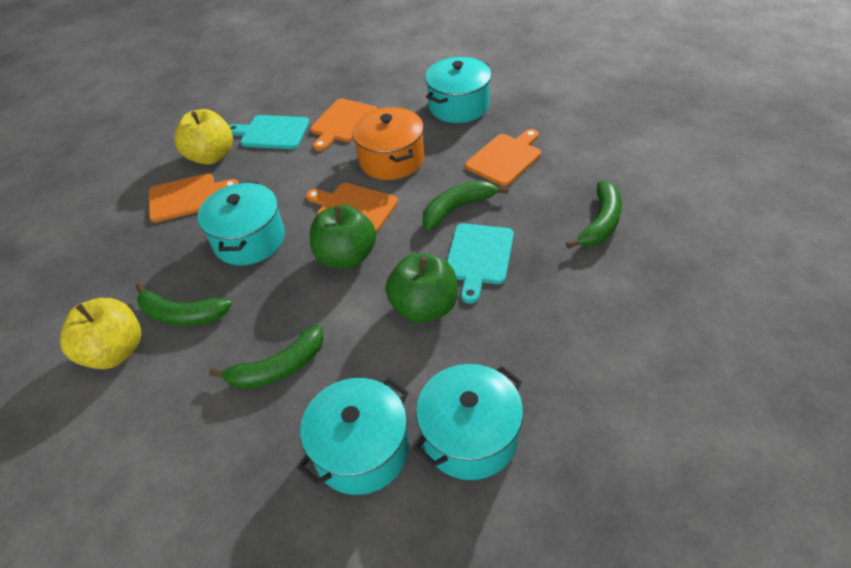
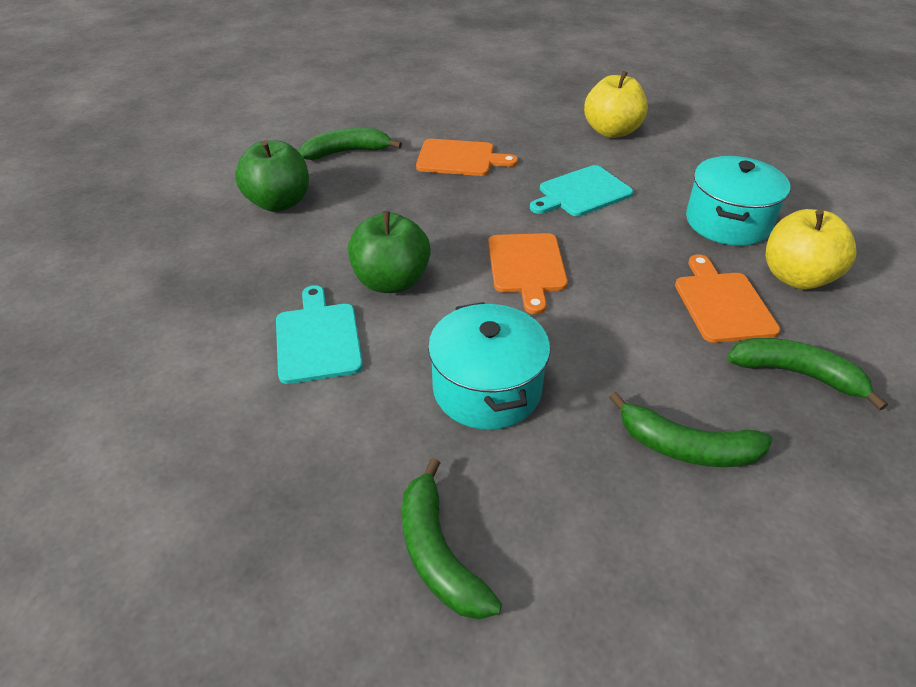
orange cutting board: [149,173,239,222] [306,183,398,233] [310,98,377,151] [465,129,541,186] = 4 -> [416,139,518,176] [488,233,568,314] [675,254,780,343] = 3
orange pot: [352,107,424,180] = 1 -> none = 0
turquoise pot: [198,182,285,265] [297,378,409,495] [413,364,523,480] [425,57,491,123] = 4 -> [428,302,550,430] [686,156,791,246] = 2

